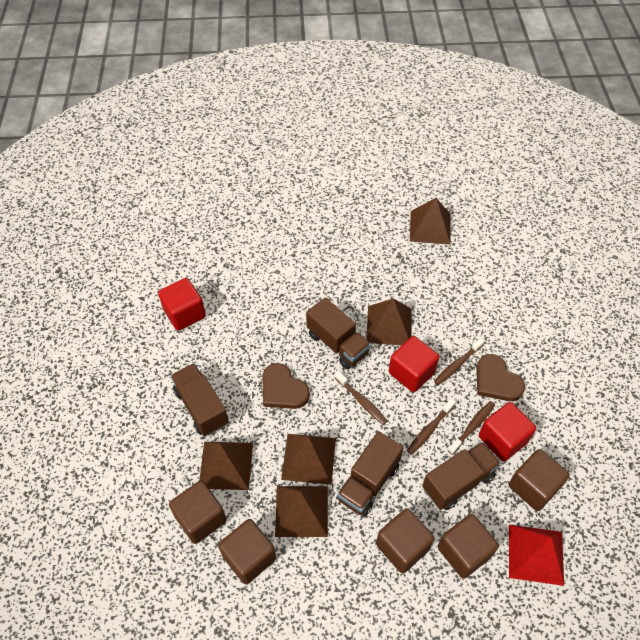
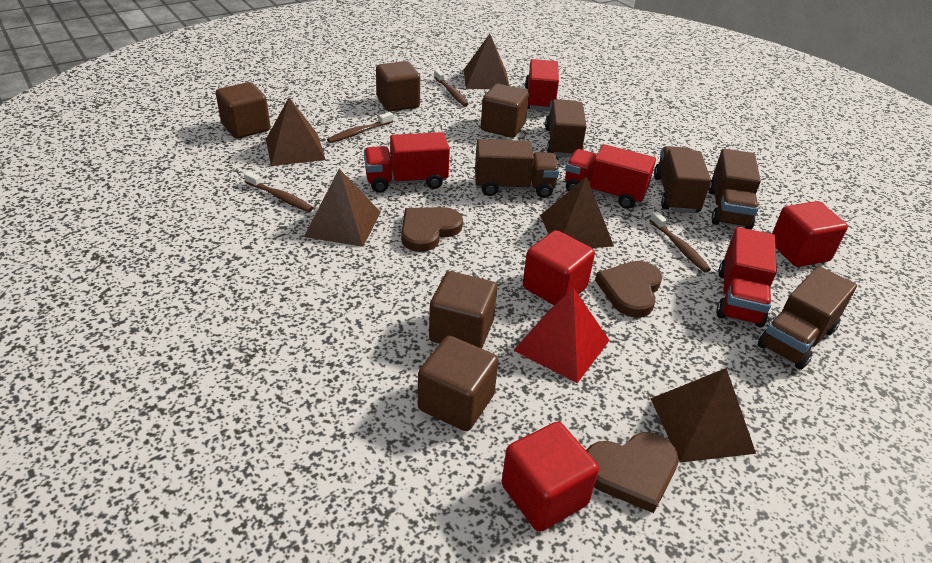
brown heart: [262,363,310,409] [476,354,525,401] = 2 -> [401,207,463,252] [586,432,679,513] [595,261,662,318] = 3
brown truck: [171,363,229,436] [306,297,371,369] [337,431,404,516] [422,442,501,510] = 4 -> [475,139,559,198] [545,99,587,157] [654,146,711,213] [709,149,761,229] [758,266,857,370] = 5
red truck: none = 0 -> [364,132,450,193] [525,59,559,111] [565,144,656,209] [716,227,777,328] = 4

